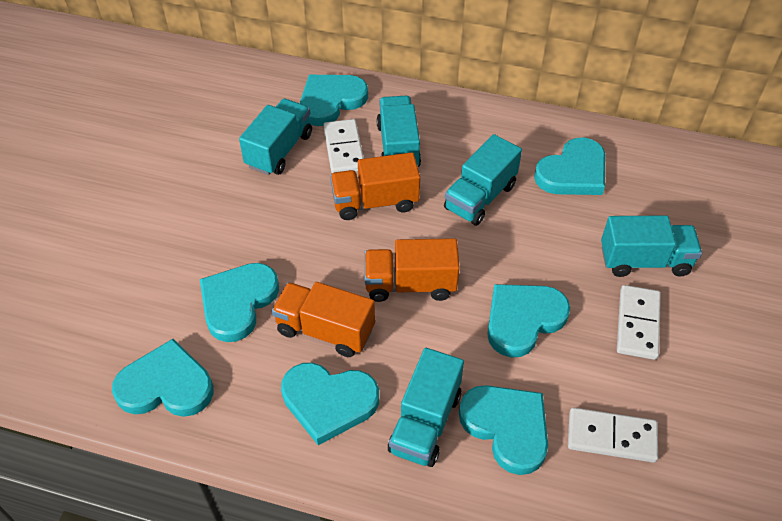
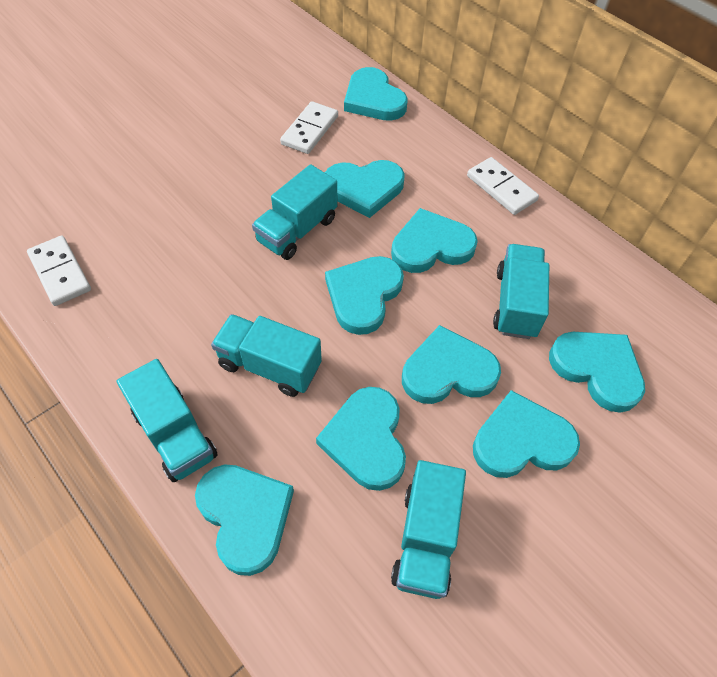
orange truck: [272,282,375,357] [330,152,420,220] [364,238,460,302] = 3 -> none = 0
turquoise heart: [112,339,214,417] [200,263,279,342] [281,363,379,445] [300,75,368,126] [459,385,548,475] [487,284,570,357] [534,137,605,195] = 7 -> [195,464,294,576] [316,387,406,491] [325,160,405,218] [325,256,404,335] [344,67,408,121] [391,208,478,273] [402,325,501,404] [473,390,580,478] [549,332,645,413] = 9

